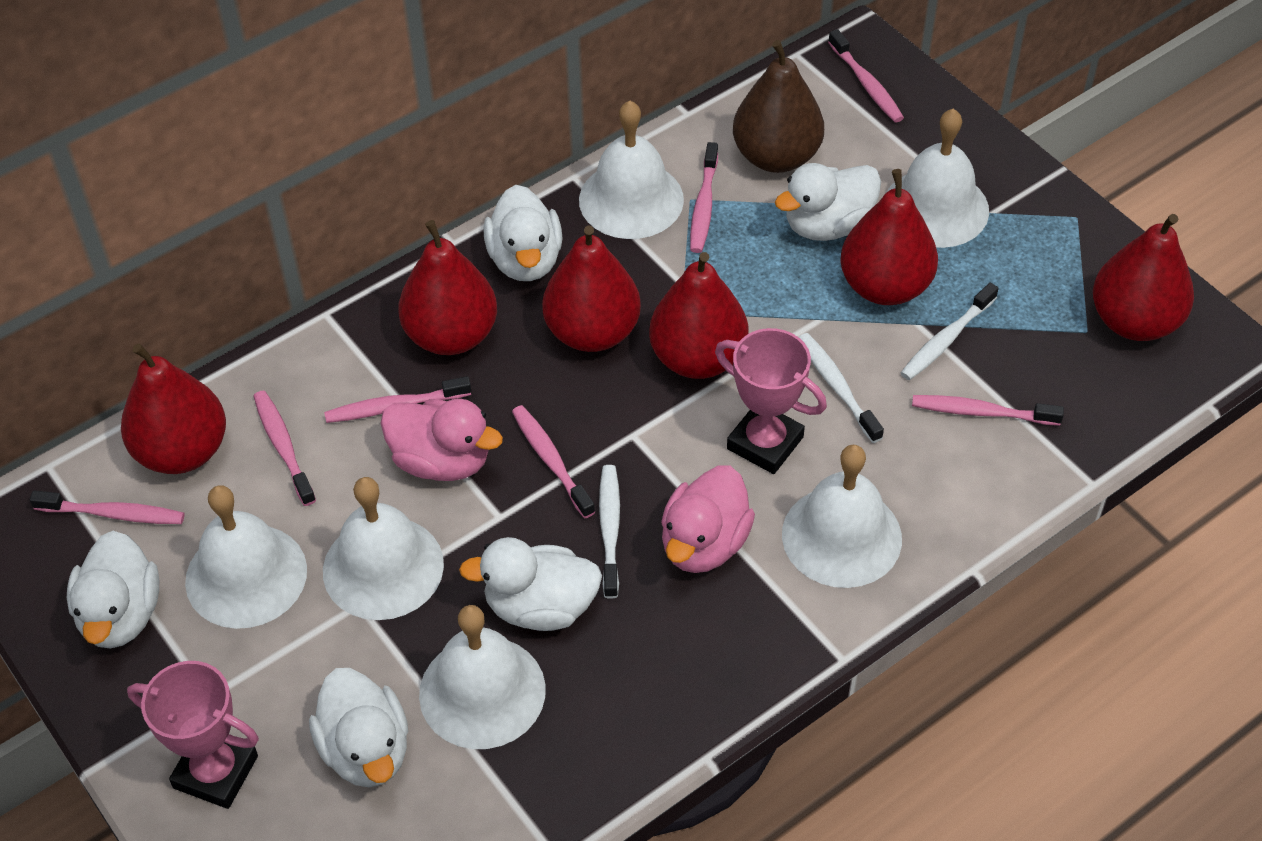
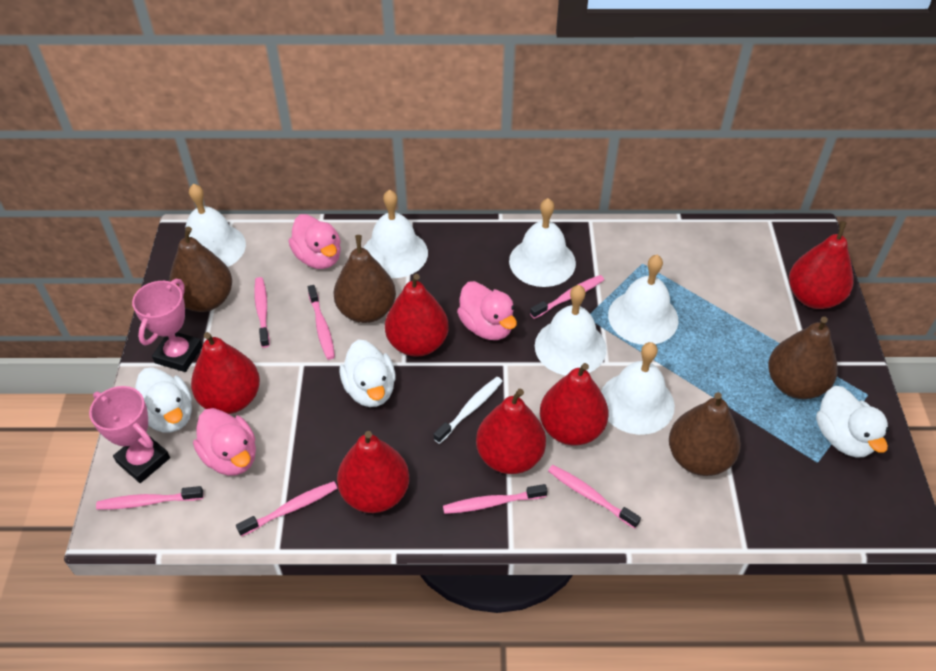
brown pear: [733,40,824,173] = 1 -> [169,227,232,312] [333,235,396,323] [669,392,741,476] [768,316,838,399] = 4
pink duck: [380,399,503,481] [661,465,755,573] = 2 -> [193,408,256,476] [288,214,341,269] [457,281,517,340] = 3
white duck: [67,531,159,649] [309,668,408,787] [459,537,602,631] [483,185,563,281] [775,163,881,241] = 5 -> [135,367,192,432] [339,339,396,407] [816,386,889,458] = 3
white toothbrush: [599,465,620,599] [799,333,884,443] [901,282,999,380] = 3 -> [434,377,503,444] = 1

